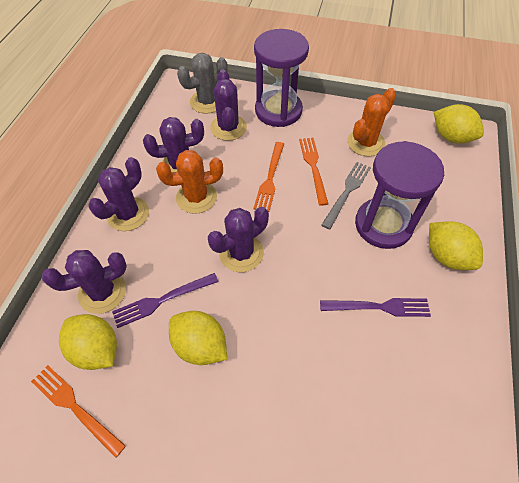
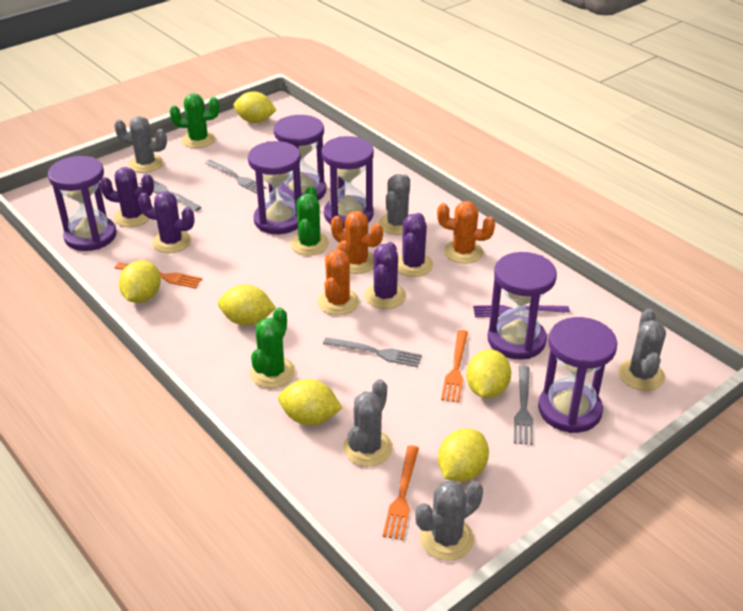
green cactus: none = 0 -> [170,93,219,148] [250,307,295,388] [290,186,329,255] = 3
grey cactus: [177,53,228,114] = 1 -> [114,116,167,173] [343,379,393,467] [379,174,410,235] [415,480,483,561] [618,309,666,391] = 5
grey fork: [322,162,371,229] = 1 -> [139,180,202,211] [205,160,267,194] [323,337,422,367] [514,365,533,445] = 4
orange cactus: [156,150,223,214] [347,88,396,156] = 2 -> [317,240,359,315] [331,211,383,274] [437,201,495,264] = 3
purple cactus: [42,250,127,314] [88,157,149,231] [143,117,204,172] [208,207,269,272] [210,70,247,141] = 5 -> [100,167,154,227] [138,191,195,253] [365,242,406,309] [398,213,433,277] = 4
purple fork: [112,273,218,328] [320,298,431,317] = 2 -> [473,305,570,317] = 1
purple hourglass: [254,29,309,127] [355,141,444,249] = 2 -> [48,156,116,251] [248,141,301,234] [274,115,326,200] [322,136,374,229] [488,252,557,359] [538,317,617,433] = 6
yellow lemon: [59,314,117,370] [169,311,227,365] [429,221,483,270] [434,104,484,143] = 4 -> [119,260,161,303] [218,285,276,326] [233,91,276,123] [278,379,342,425] [438,429,489,482] [466,349,511,398] = 6

